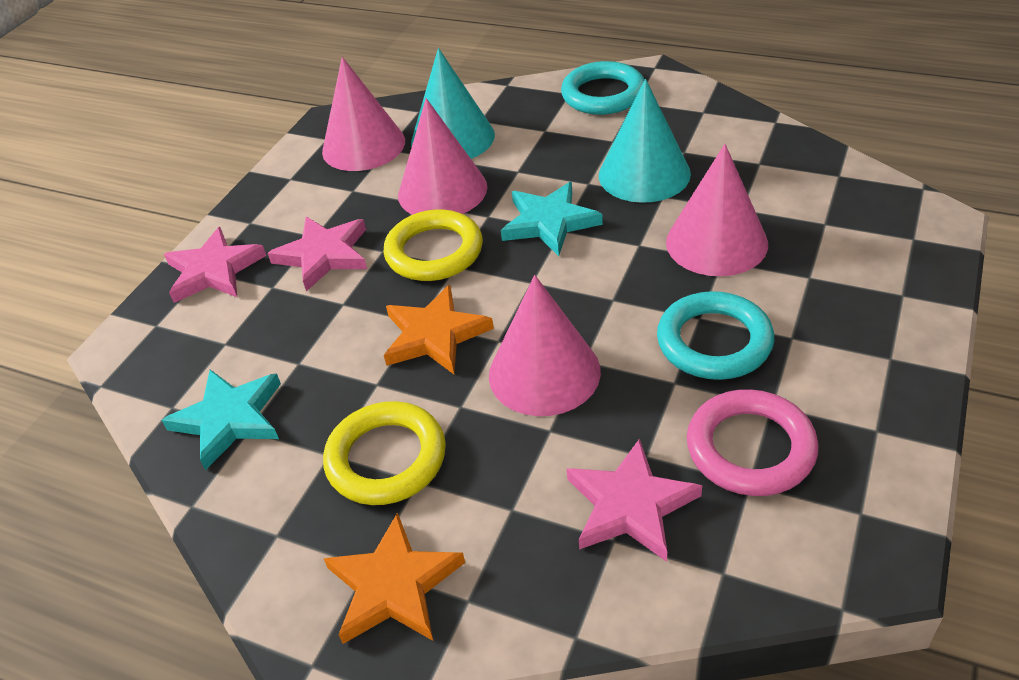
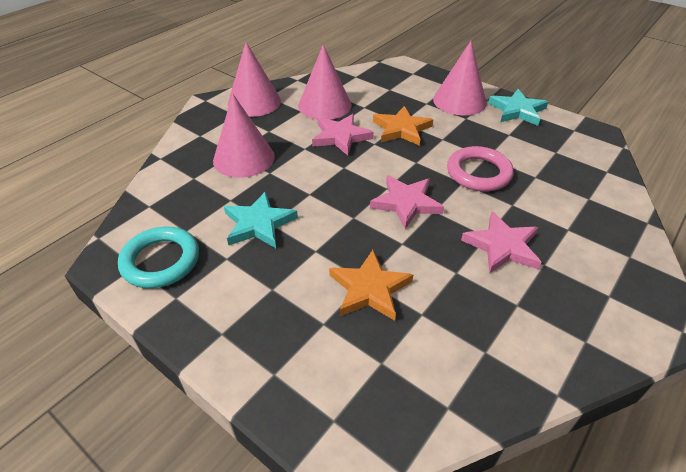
turquoise cone: [411,48,495,159] [599,79,691,203] = 2 -> none = 0
turquoise ring: [561,61,644,115] [657,291,774,380] = 2 -> [118,227,199,288] = 1
yellow ring: [323,401,446,505] [384,209,483,281] = 2 -> none = 0

